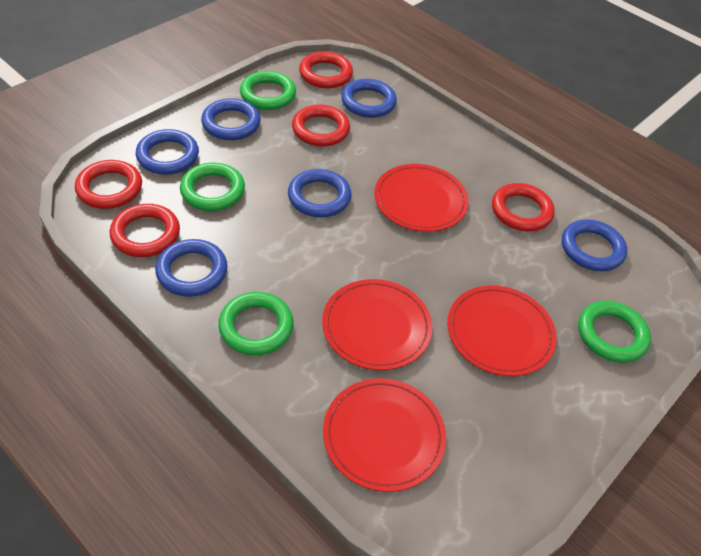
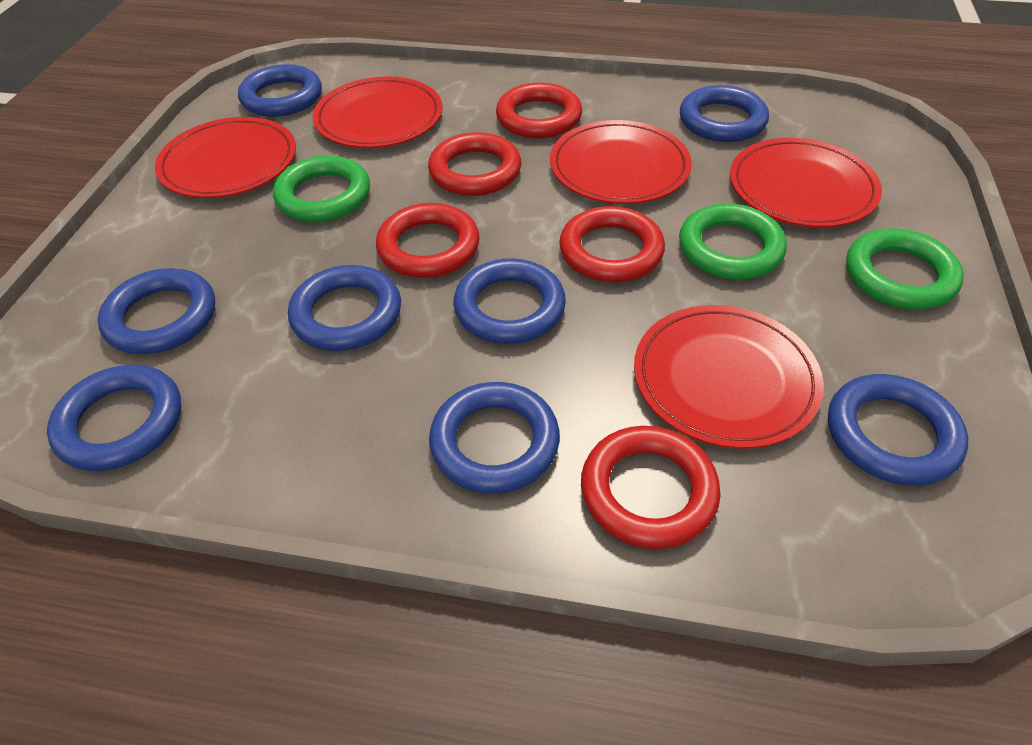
blue ring: [136,129,199,175] [155,239,228,297] [201,98,261,140] [288,169,351,217] [341,79,397,118] [562,219,627,271] = 6 -> [47,365,181,471] [98,268,215,354] [238,64,322,117] [288,265,401,351] [429,382,560,494] [453,259,566,344] [680,85,769,142] [828,374,968,486] = 8
green ring: [180,163,245,211] [218,292,294,355] [240,71,296,110] [578,301,651,362] = 4 -> [273,155,370,222] [679,203,787,280] [846,228,964,310] = 3
red plate: [322,279,432,370] [323,378,446,492] [374,164,469,232] [447,285,557,376] = 4 -> [155,117,296,198] [313,76,442,148] [550,120,692,204] [634,305,824,449] [730,138,882,227] = 5

